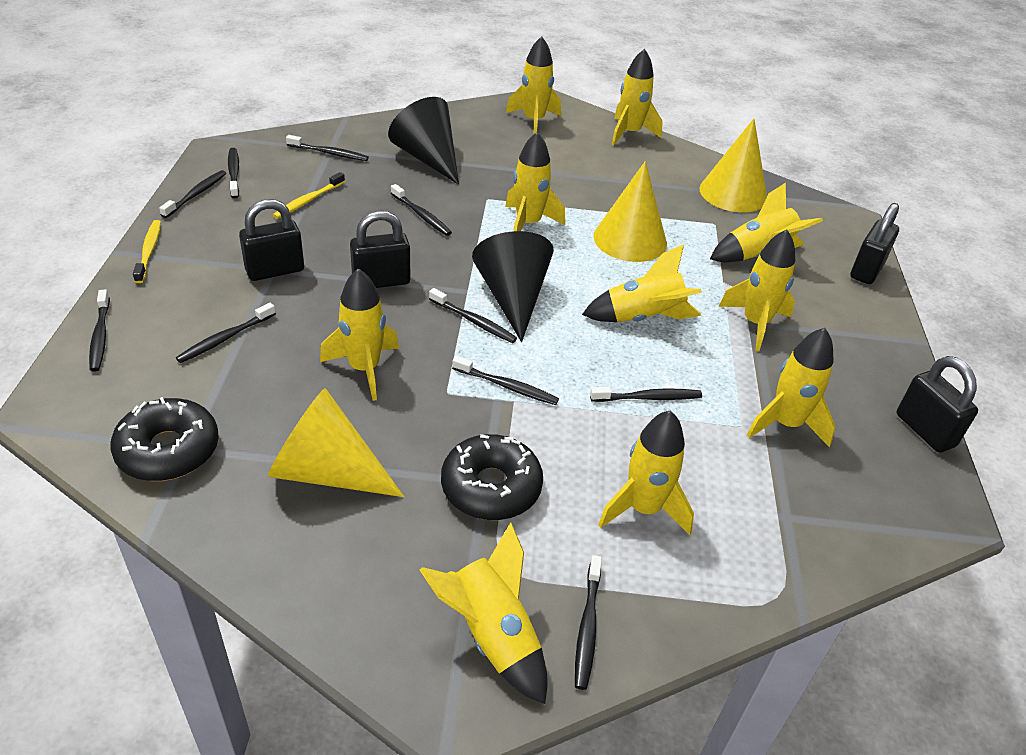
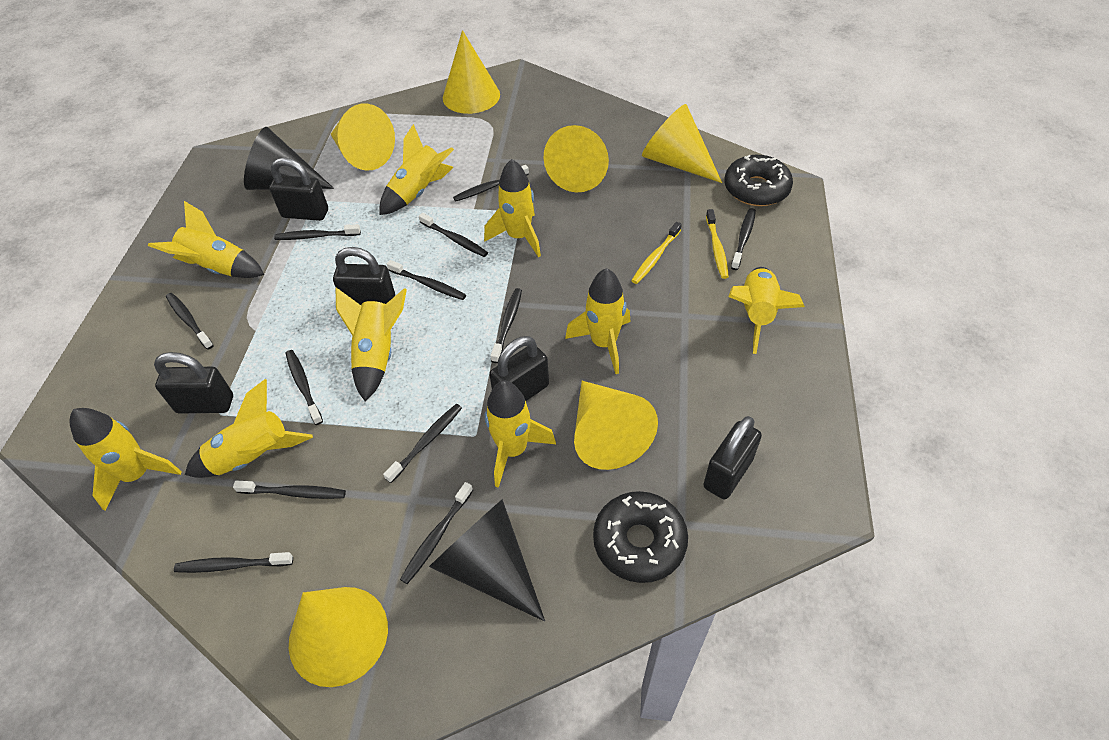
black padlock: [239,199,304,281] [350,211,410,288] [850,203,899,284] [897,356,978,453] = 4 -> [154,352,233,414] [269,158,328,221] [333,247,395,305] [489,336,549,401] [703,416,762,499] = 5
black toothbrush: [89,289,110,372] [159,170,226,218] [176,303,276,363] [228,148,239,198] [286,135,369,161] [391,184,452,236] [429,288,517,343] [452,356,559,405] [575,555,602,690] [590,387,702,402] = 10 -> [166,293,214,350] [174,552,293,573] [233,481,346,499] [274,224,361,240] [285,350,323,425] [383,404,462,483] [387,260,466,300] [400,482,473,584] [419,213,488,257] [453,165,529,202] [490,288,522,363] [731,208,756,270] = 12
yellow cone: [268,388,404,497] [594,161,667,262] [700,119,767,213] = 3 -> [289,587,388,687] [330,104,395,171] [443,30,500,114] [543,125,609,192] [574,381,658,470] [642,104,722,183] = 6
yellow rocket: [320,268,399,401] [420,522,547,704] [505,132,565,231] [506,36,561,134] [582,244,702,322] [598,410,694,535] [611,49,663,146] [710,183,823,262] [719,230,795,351] [747,328,836,447] = 10 -> [69,408,182,511] [148,201,264,278] [185,379,313,478] [336,288,407,401] [379,124,454,215] [484,159,541,257] [485,381,556,488] [565,268,630,374] [728,267,805,354] = 9

